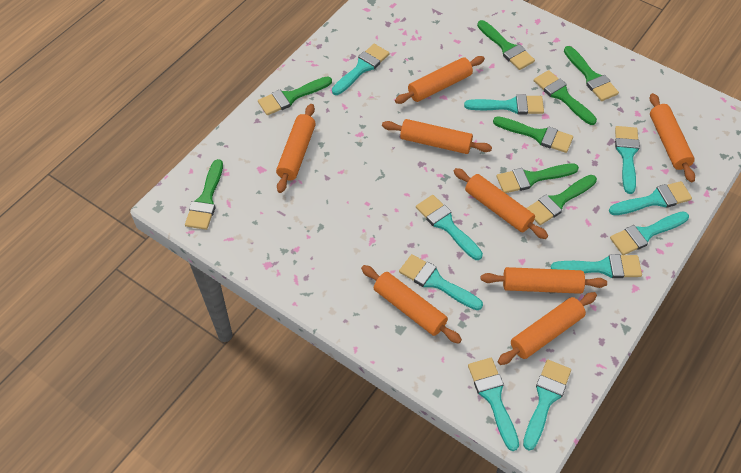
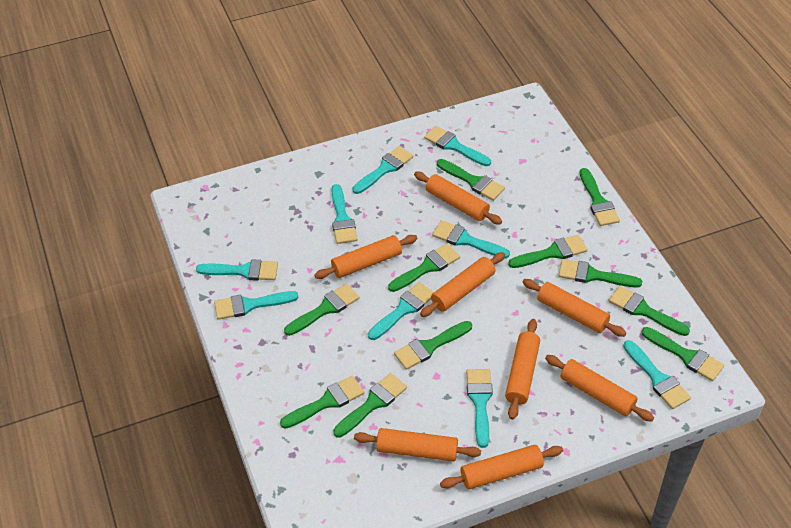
green brush: [185,159,223,230] [258,76,332,115] [477,20,535,70] [493,116,573,153] [496,163,579,193] [526,175,597,225] [534,70,597,125] [564,46,619,101] = 8 -> [280,376,364,429] [284,283,360,336] [333,373,407,438] [388,244,460,292] [394,321,472,370] [437,159,505,201] [508,235,587,268] [558,259,642,287] [580,168,620,226] [608,286,690,336] [641,327,724,381] = 11
turquoise brush: [332,44,389,95] [399,254,483,310] [416,195,483,260] [464,94,544,114] [468,358,519,451] [523,360,571,451] [551,254,642,278] [609,181,692,215] [610,211,689,255] [615,126,640,194] = 10 -> [196,260,278,281] [214,291,299,320] [331,184,358,244] [353,146,413,194] [368,282,434,340] [424,126,491,166] [432,220,510,258] [467,369,493,448] [623,340,691,409] = 9

